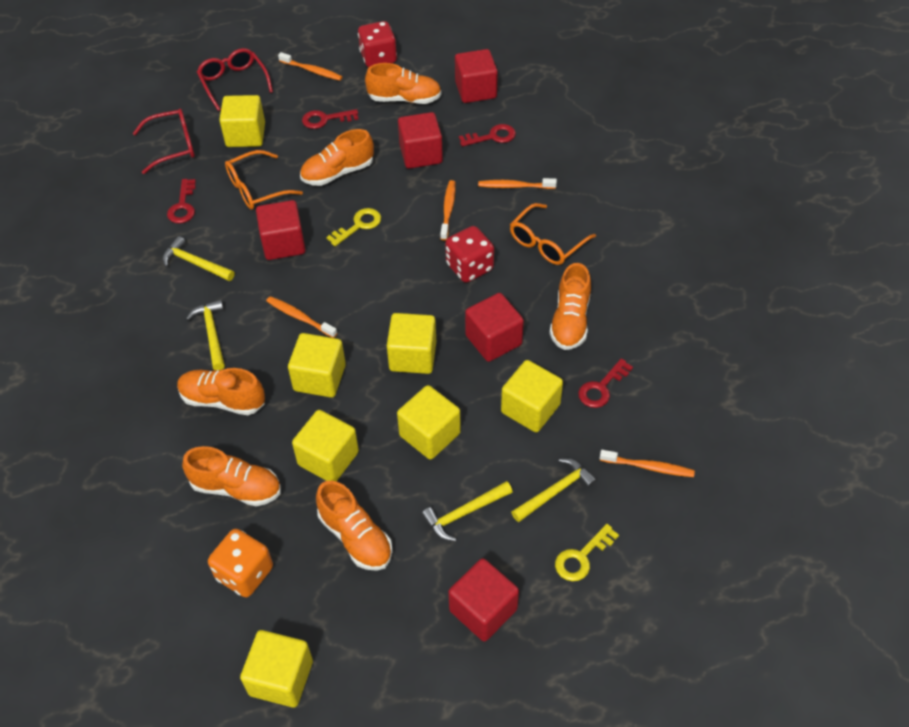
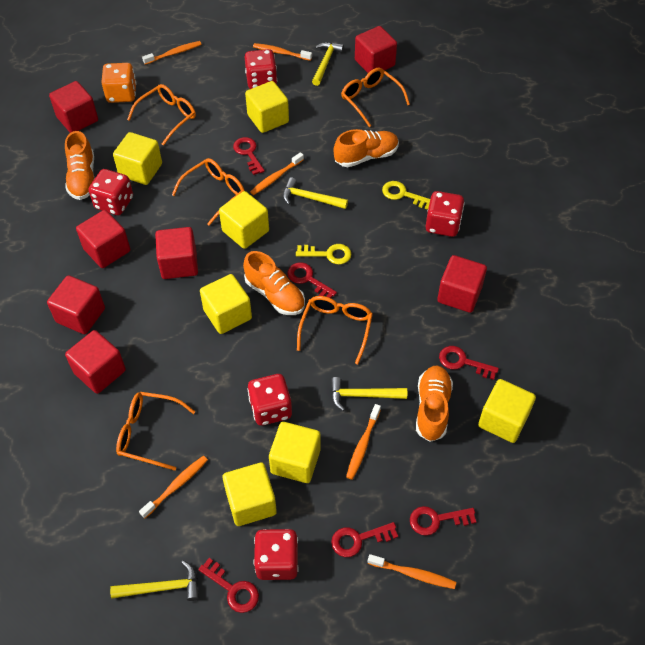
orange glasses: [225,150,303,210] [510,203,596,265] = 2 -> [116,392,196,471] [127,84,196,146] [172,158,245,226] [297,296,373,364] [341,67,410,127] = 5
orange shoe: [177,368,265,415] [182,446,281,506] [300,129,374,186] [316,481,393,571] [365,63,441,104] [549,263,591,350] = 6 -> [65,131,95,200] [243,251,305,315] [334,129,399,167] [416,365,453,442] = 4
orange toothbrush: [266,296,337,338] [278,52,343,81] [440,180,456,241] [478,178,557,189] [600,450,695,477] = 5 -> [139,456,208,518] [142,41,202,65] [250,152,304,195] [253,43,312,61] [346,404,381,480] [368,554,456,589] = 6
red cube: [256,200,306,260] [398,112,443,169] [448,558,519,641] [455,49,498,103] [465,293,524,362] = 5 -> [47,275,105,334] [49,81,98,133] [65,330,126,394] [76,210,130,268] [155,227,198,279] [355,26,397,73] [437,255,487,313] = 7
red dice: [358,21,397,67] [445,226,494,283] = 2 -> [89,169,133,215] [245,49,277,89] [247,374,292,426] [253,529,299,580] [425,191,465,237] = 5
red glasses: [133,109,195,174] [197,48,273,111] = 2 -> none = 0
red key: [167,179,196,224] [302,109,358,129] [459,124,516,147] [578,358,633,408] = 4 -> [198,558,259,613] [233,137,265,175] [287,262,337,298] [331,522,398,557] [410,506,476,536] [439,346,499,380] = 6

